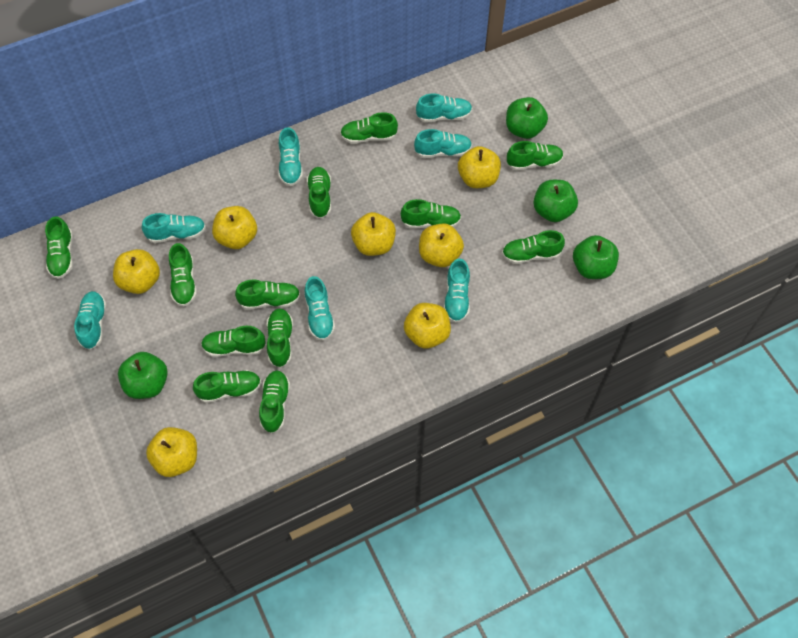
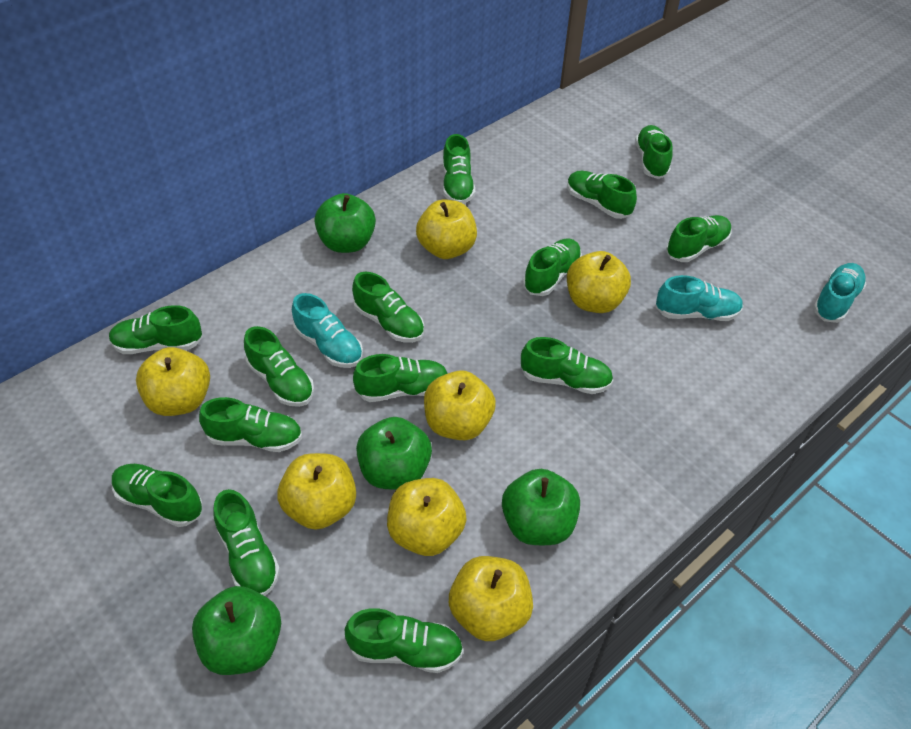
green shoe: [45,216,73,279] [169,243,197,307] [193,370,261,403] [201,326,266,357] [235,280,300,310] [259,371,290,433] [267,308,293,368] [307,167,331,218] [340,112,398,144] [401,199,461,229] [502,230,565,264] [507,141,564,171] = 12 -> [109,305,203,354] [112,464,203,527] [199,397,302,452] [214,489,280,596] [244,326,314,407] [344,608,463,673] [352,272,424,342] [353,354,448,402] [443,134,475,204] [521,337,613,394] [523,239,582,296] [567,171,637,219] [635,125,673,179] [666,215,732,262] = 14
turquoise shoe: [74,291,107,350] [142,213,206,243] [278,127,303,186] [305,276,335,341] [414,129,472,158] [416,93,472,123] [444,258,470,323] = 7 -> [292,293,363,368] [656,275,743,321] [813,263,867,323] = 3

